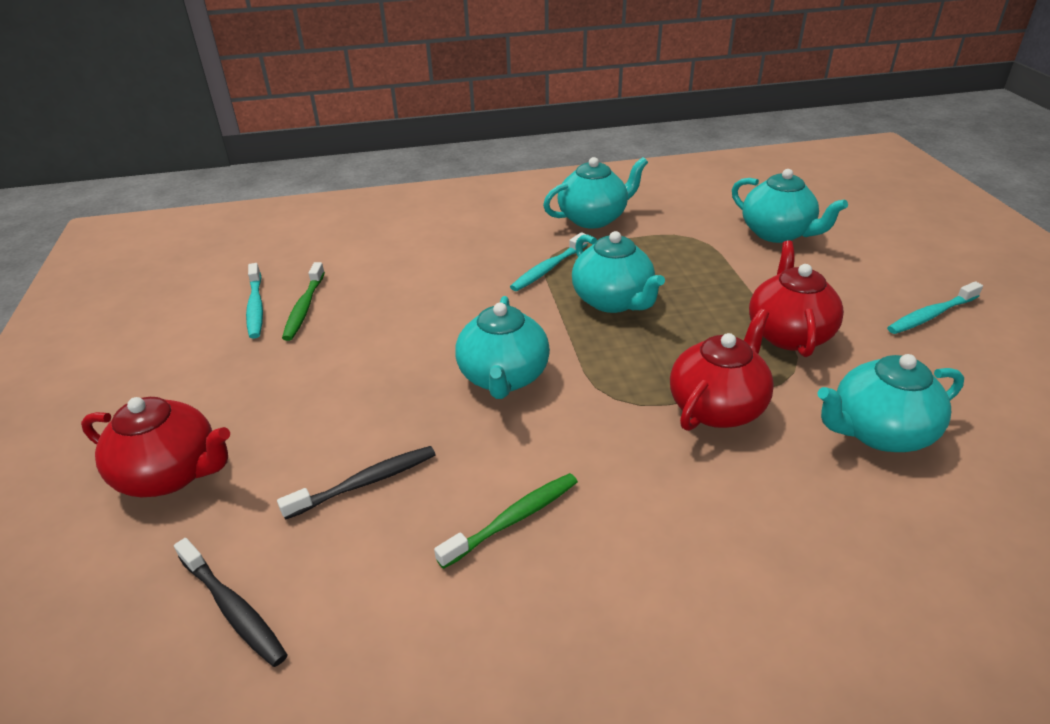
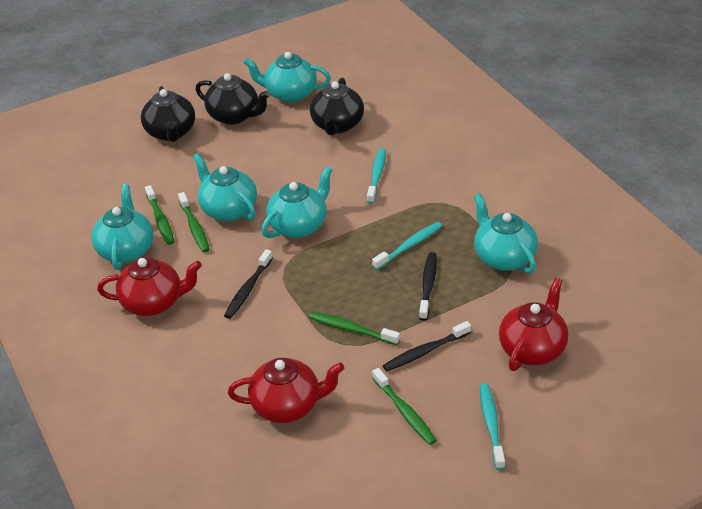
black teapot: none = 0 -> [141,86,195,142] [196,73,270,125] [310,78,364,135] = 3
black toothbrush: [174,538,287,667] [277,446,435,520] = 2 -> [224,249,273,319] [383,321,471,371] [419,252,437,321] = 3
green toothbrush: [282,262,325,341] [434,473,578,569] = 2 -> [145,185,174,245] [178,192,210,252] [309,312,400,345] [372,368,437,445] = 4

